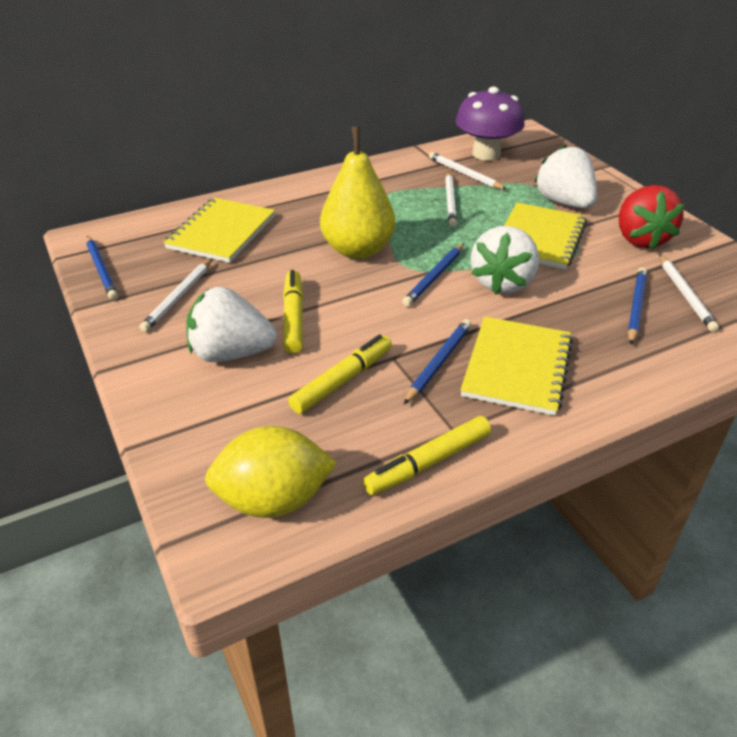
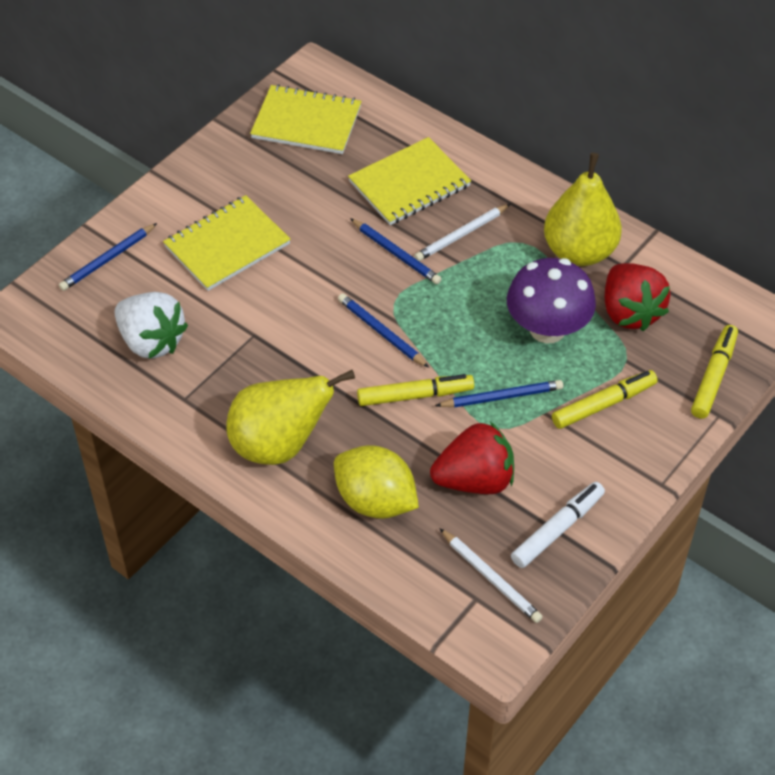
red strawberry: [619,185,684,249] = 1 -> [430,422,514,494] [605,263,671,331] = 2
white marker: none = 0 -> [511,482,605,568] = 1
white pencil: [139,259,212,332] [429,152,507,190] [445,172,457,227] [660,255,719,332] = 4 -> [414,204,510,261] [439,528,543,623] = 2
white strawberry: [187,287,277,362] [471,226,539,294] [535,145,597,208] = 3 -> [115,292,188,359] = 1
yellow pear: [320,126,395,259] = 1 -> [226,370,355,465] [544,153,622,266] = 2

